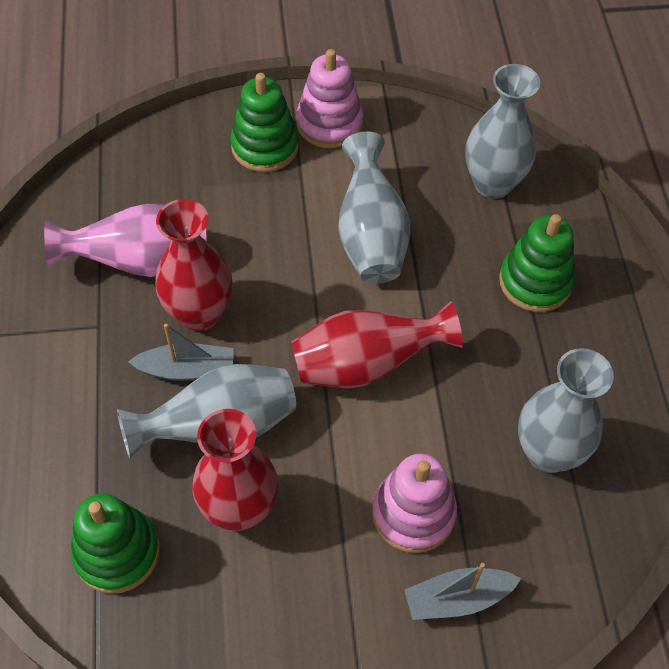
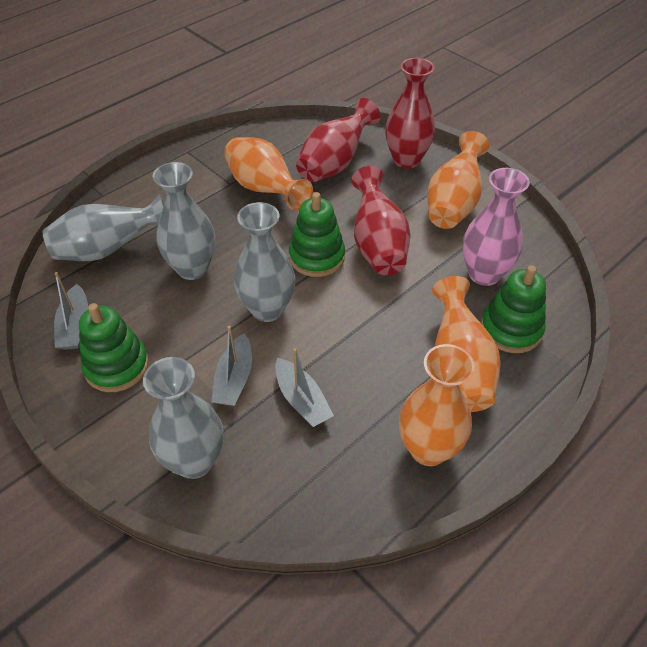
grey boat: [128,324,234,381] [404,563,521,620] = 2 -> [54,272,88,350] [211,326,252,406] [275,348,334,427] = 3
orange vase: none = 0 -> [224,137,313,210] [399,344,475,466] [427,131,489,229] [432,276,500,412] = 4
pink stacking toy: [296,49,363,148] [372,453,457,553] = 2 -> none = 0

